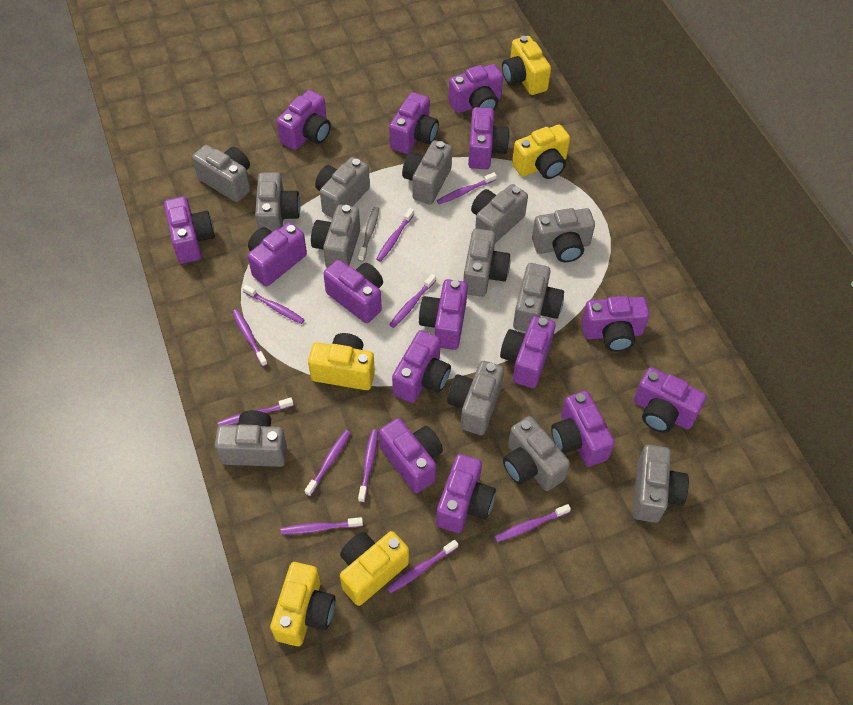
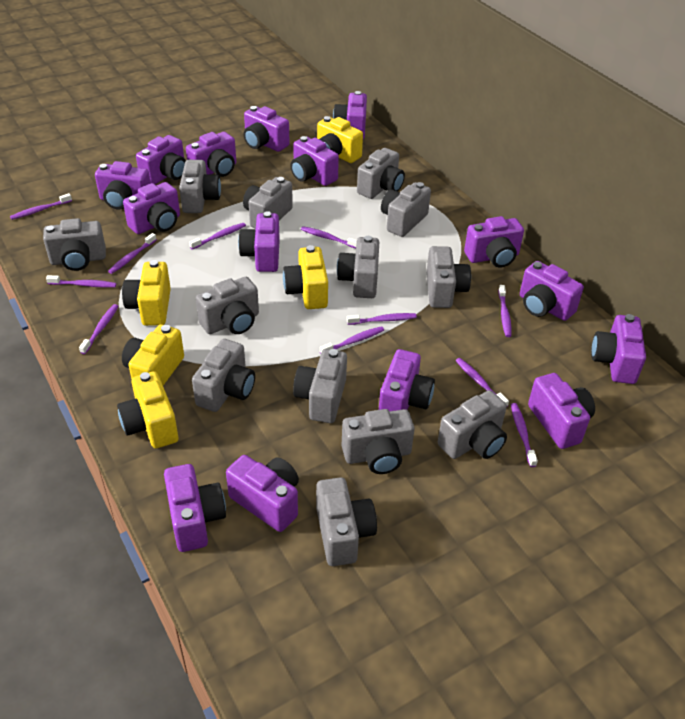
grey toothbrush: [358,206,379,262] = 1 -> none = 0

